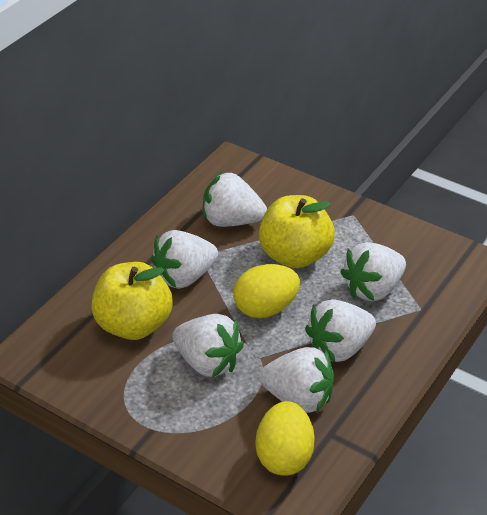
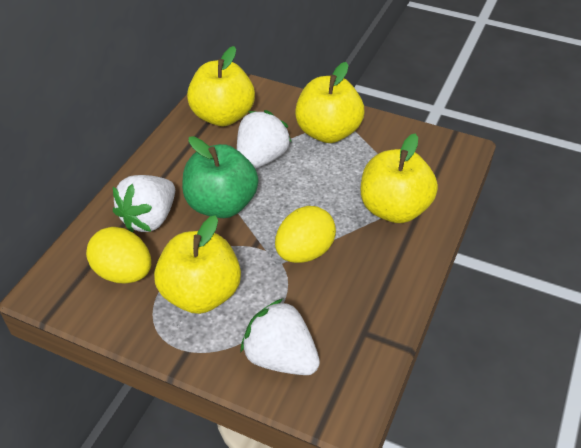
green apple: none = 0 -> [182,136,258,218] = 1
white strawberry: [151,230,218,289] [172,314,244,378] [203,172,267,227] [259,347,334,413] [305,299,376,362] [340,242,406,301] = 6 -> [113,175,175,232] [237,110,291,169] [241,299,320,375] = 3
yellow apple: [91,262,173,340] [259,195,335,268] = 2 -> [154,215,241,314] [187,46,255,126] [295,62,364,143] [361,133,438,223] = 4

